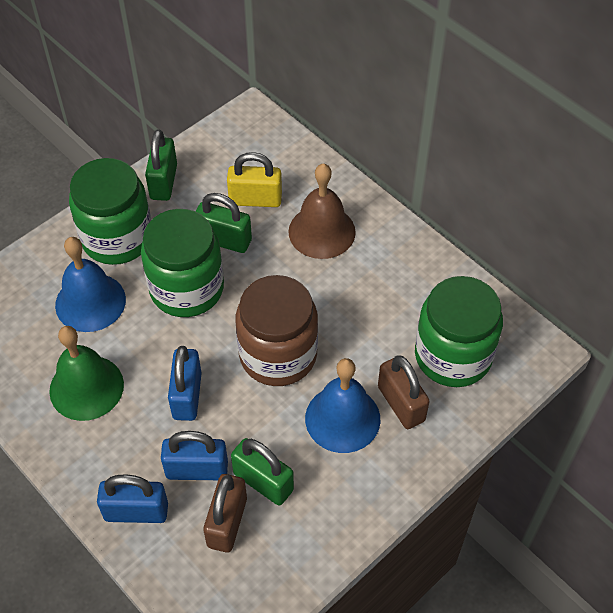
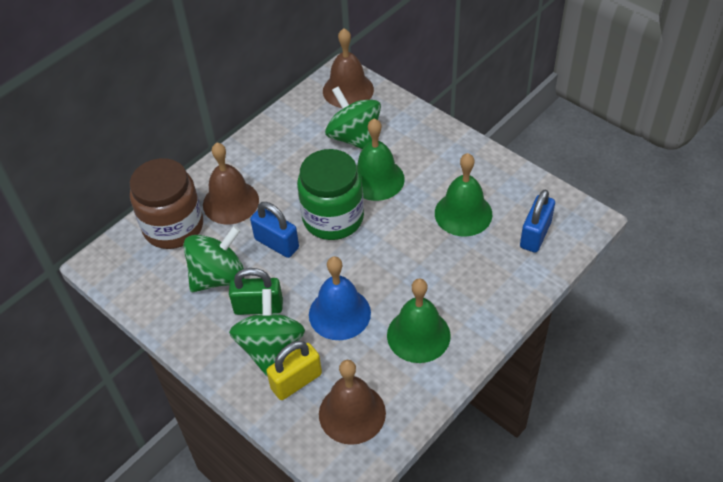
blue bell: [55,237,126,332] [305,358,381,453] = 2 -> [309,256,371,340] = 1
blue padlock: [97,474,168,523] [161,431,228,480] [168,346,202,421] = 3 -> [250,202,299,258] [520,190,555,253] = 2
brown bell: [288,164,356,259] = 1 -> [203,143,259,224] [319,360,386,445] [323,28,374,108] = 3
brown padlock: [203,474,247,552] [378,355,430,429] = 2 -> none = 0
green bell: [49,326,124,421] = 1 -> [357,118,405,201] [387,279,451,363] [435,153,492,236] = 3
green jar: [69,158,151,265] [141,209,224,317] [415,276,503,387] = 3 -> [297,149,364,240] = 1
green padlock: [145,129,177,201] [196,193,252,253] [231,438,294,506] = 3 -> [229,268,283,315] = 1
green spinning top: none = 0 -> [183,226,244,292] [229,289,305,376] [325,86,381,149] = 3

